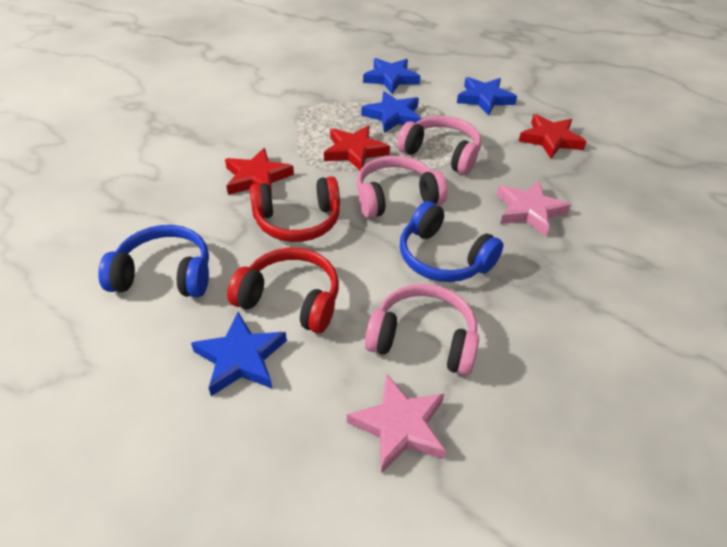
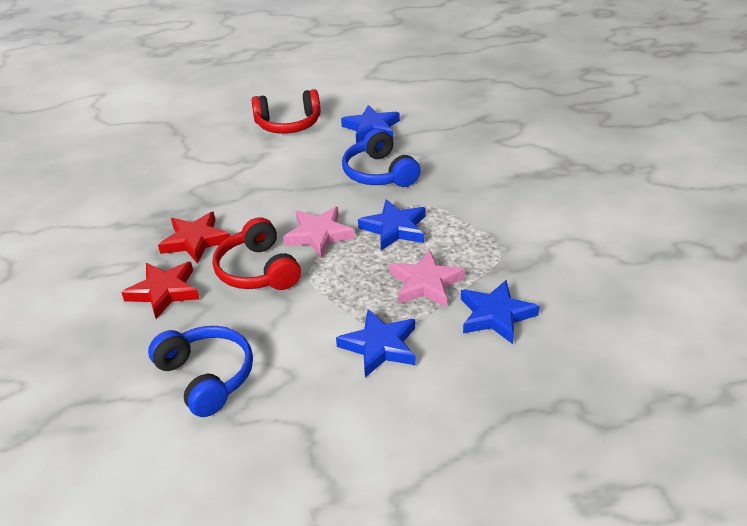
pink headphones: [356,156,448,218] [365,284,479,376] [397,116,481,175] = 3 -> none = 0
red star: [225,148,294,197] [324,125,390,171] [519,114,587,159] = 3 -> [121,262,200,319] [158,212,230,264] = 2

